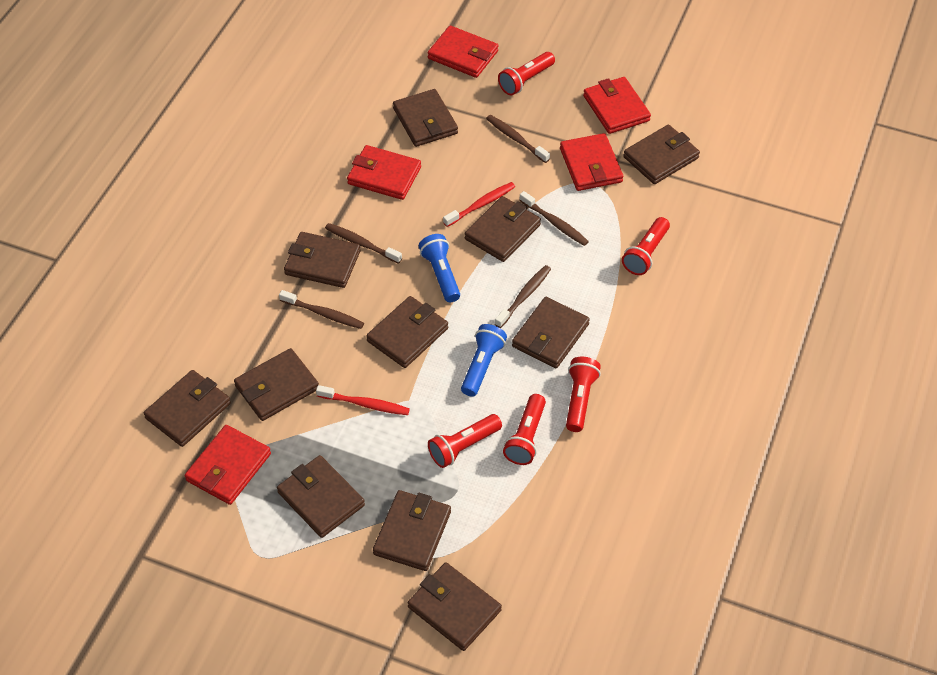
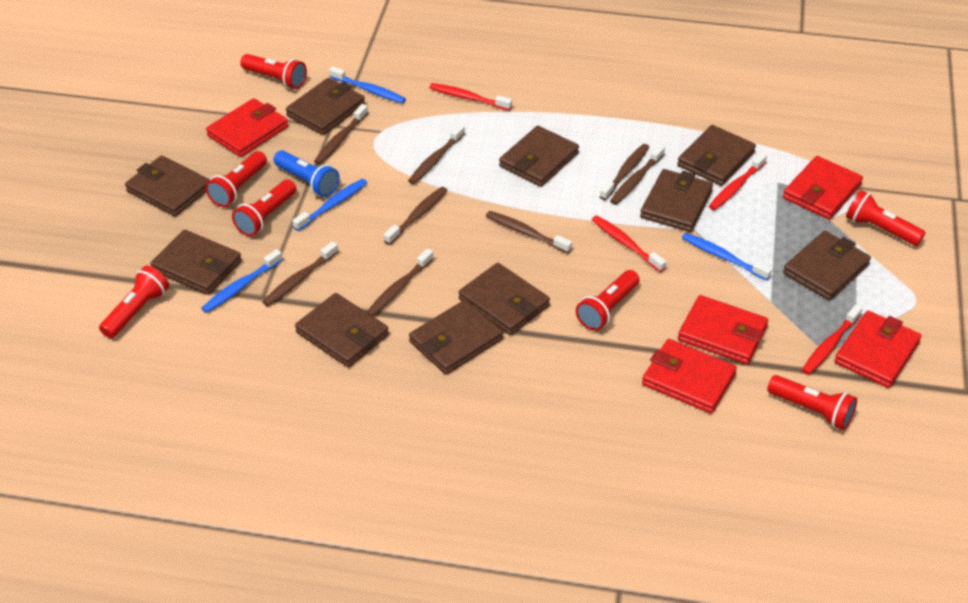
blue flashlight: [419,234,460,302] [461,324,507,397] = 2 -> [273,150,340,197] = 1
blue toothbrush: none = 0 -> [202,249,283,313] [292,179,367,231] [329,66,406,104] [682,233,772,281] = 4
brown toothbrush: [279,290,364,329] [325,223,402,264] [486,115,550,163] [495,265,551,328] [519,191,589,246] = 5 -> [262,241,339,306] [314,104,368,164] [367,248,434,316] [384,187,448,245] [408,124,465,184] [486,211,572,253] [600,144,649,200] [610,145,665,205] = 8
brown wallet: [144,370,231,447] [234,348,319,421] [277,455,365,538] [284,232,360,288] [366,296,448,368] [373,490,451,571] [393,89,458,147] [408,562,502,651] [465,196,541,262] [512,297,590,368] [623,125,700,184] = 11 -> [125,155,210,217] [150,230,242,295] [286,78,365,135] [295,293,389,367] [409,299,503,375] [459,263,550,335] [499,126,579,187] [640,169,713,232] [677,125,756,186] [783,231,871,301] = 10
red flashlight: [428,414,502,468] [498,52,555,95] [503,394,546,465] [566,357,601,432] [622,217,670,275] = 5 -> [99,266,169,338] [206,151,267,207] [232,179,296,236] [240,54,307,89] [576,270,639,331] [767,375,857,430] [846,190,926,246] = 7
red toothbrush: [316,385,410,415] [443,182,515,227] = 2 -> [429,83,512,111] [592,215,666,272] [709,153,767,210] [802,304,863,375] = 4

